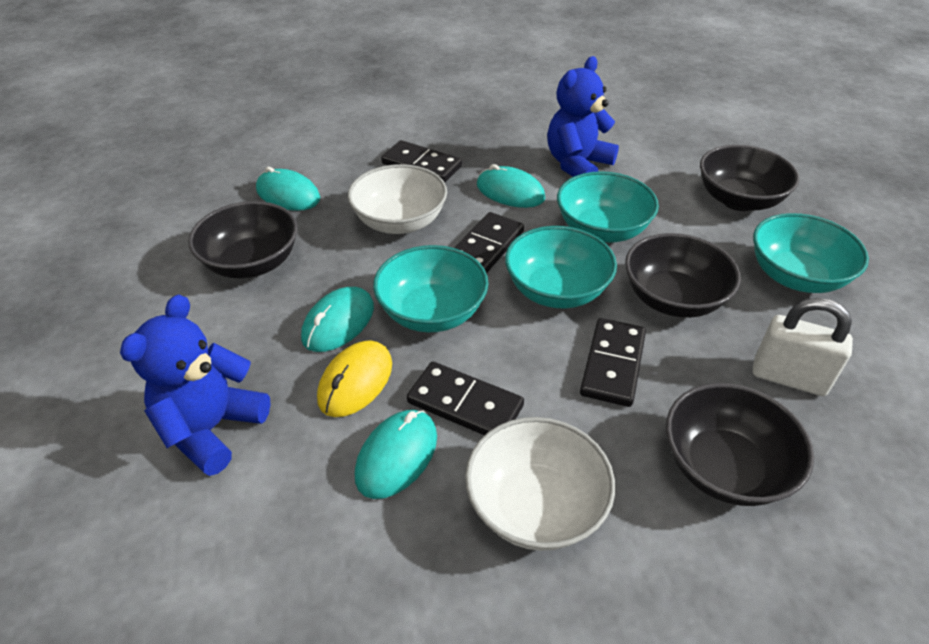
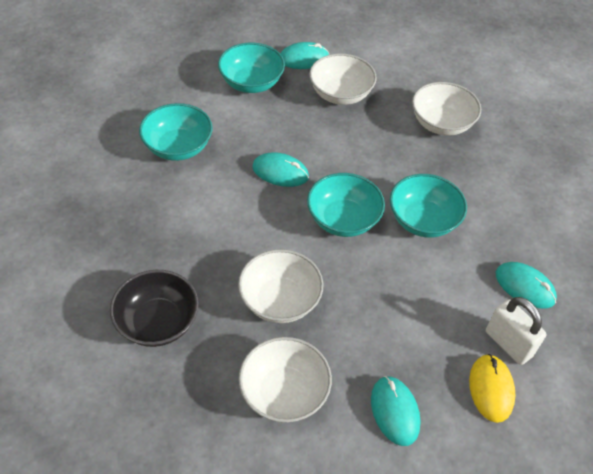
black bowl: [188,201,298,278] [625,233,741,318] [666,383,814,506] [700,145,800,211] = 4 -> [110,270,199,347] = 1
black domino: [381,140,462,182] [407,362,524,436] [454,212,524,274] [580,318,646,407] = 4 -> none = 0
blue teddy bear: [120,295,271,476] [547,56,619,177] = 2 -> none = 0
white bowl: [348,164,447,234] [465,417,615,551] = 2 -> [238,249,323,323] [239,337,332,423] [309,53,377,105] [412,82,481,136] = 4

